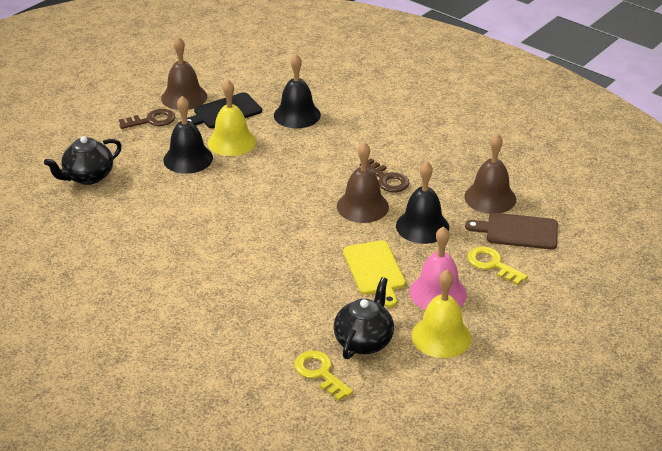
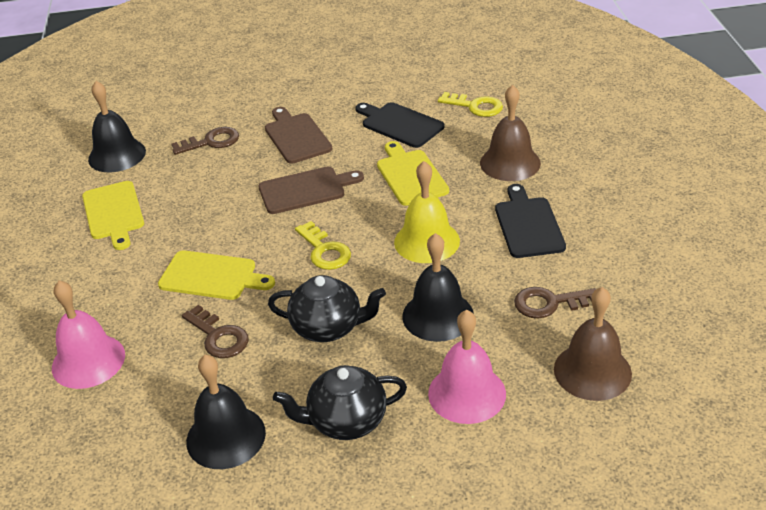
black cutting board: [187,92,262,128] = 1 -> [355,102,445,148] [495,184,566,258] = 2
brown bell: [161,37,207,110] [337,142,389,223] [464,134,516,214] = 3 -> [480,85,541,181] [554,287,632,401] = 2
brown cutting board: [465,213,558,250] = 1 -> [259,167,364,214] [265,107,333,164] = 2
brown key: [119,109,175,129] [360,158,409,192] = 2 -> [171,127,239,155] [182,305,249,358] [514,287,596,319] = 3
pink bell: [410,226,467,310] = 1 -> [52,280,125,389] [428,310,506,424] = 2
yellow bell: [208,80,256,156] [412,270,471,358] = 2 -> [394,161,460,263] = 1
yellow cutting board: [343,240,406,308] = 1 -> [82,181,144,250] [158,250,275,300] [377,141,449,206] = 3

